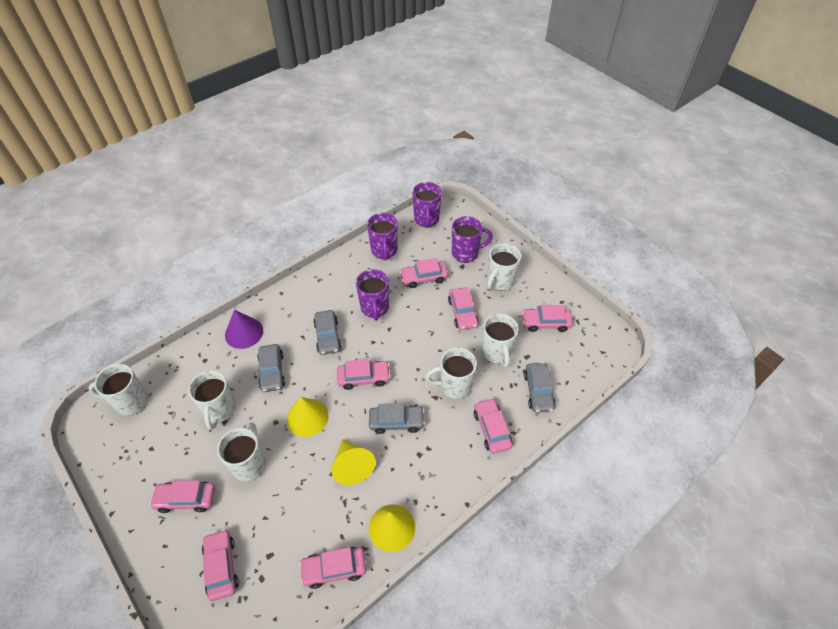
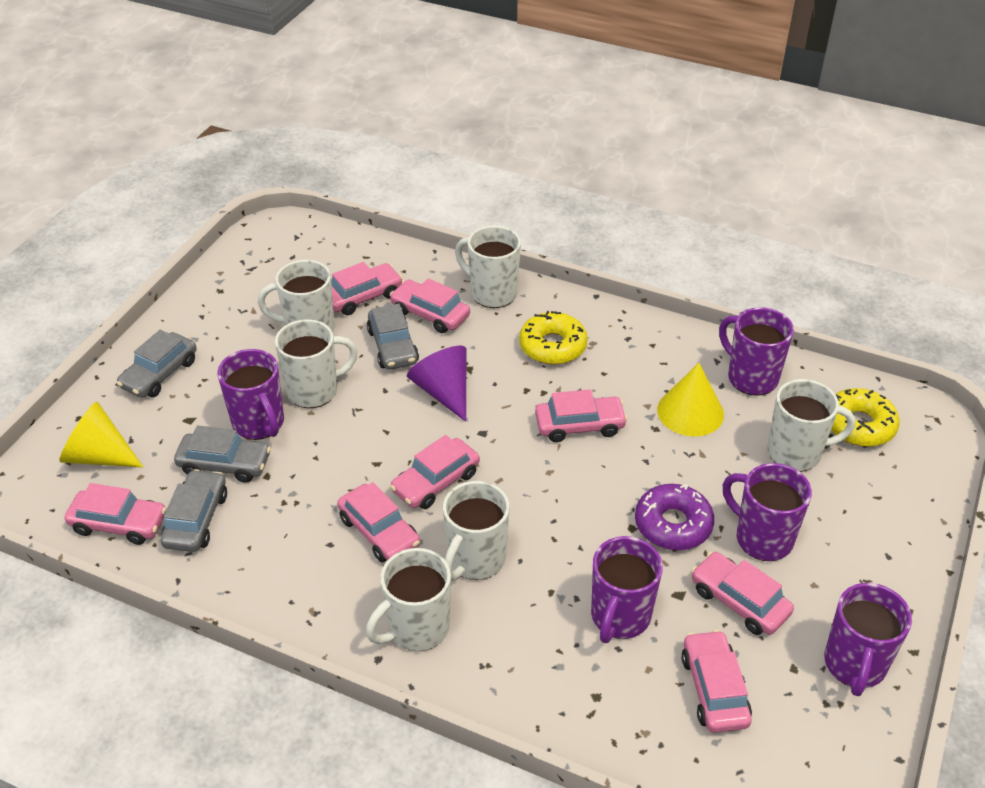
purple donut: none = 0 -> [635,484,714,550] = 1
purple mug: [356,269,389,321] [367,213,398,260] [412,182,442,228] [452,216,493,263] = 4 -> [217,349,284,440] [591,536,663,643] [719,307,794,396] [723,463,812,561] [824,583,912,696] = 5
yellow cone: [287,397,329,437] [332,439,376,485] [369,505,415,552] = 3 -> [59,402,143,467] [657,363,724,437] = 2
yellow donut: none = 0 -> [519,311,588,365] [831,388,900,447] = 2

